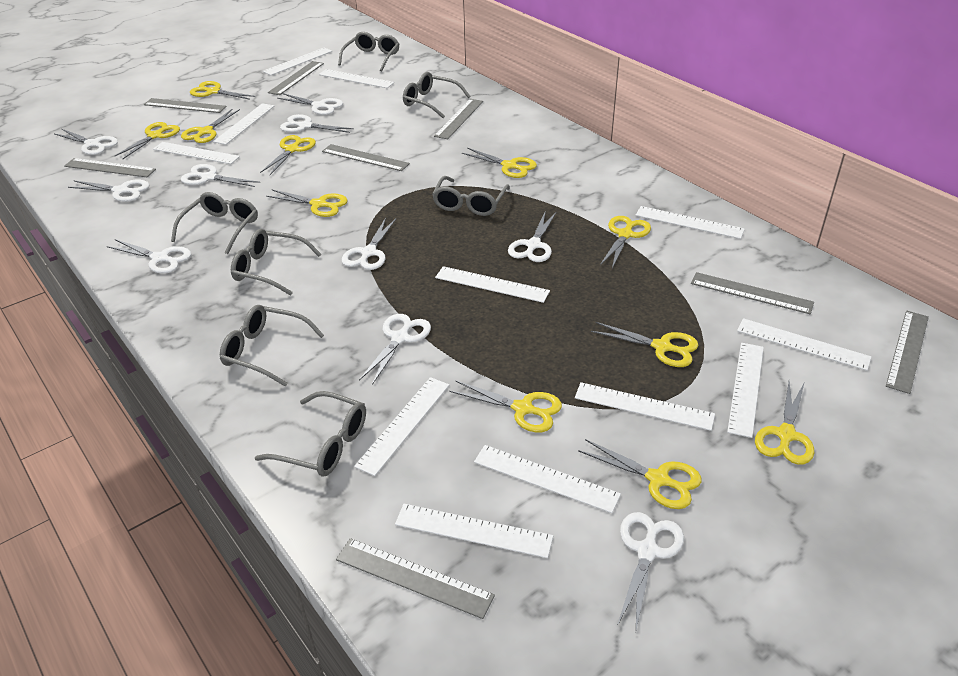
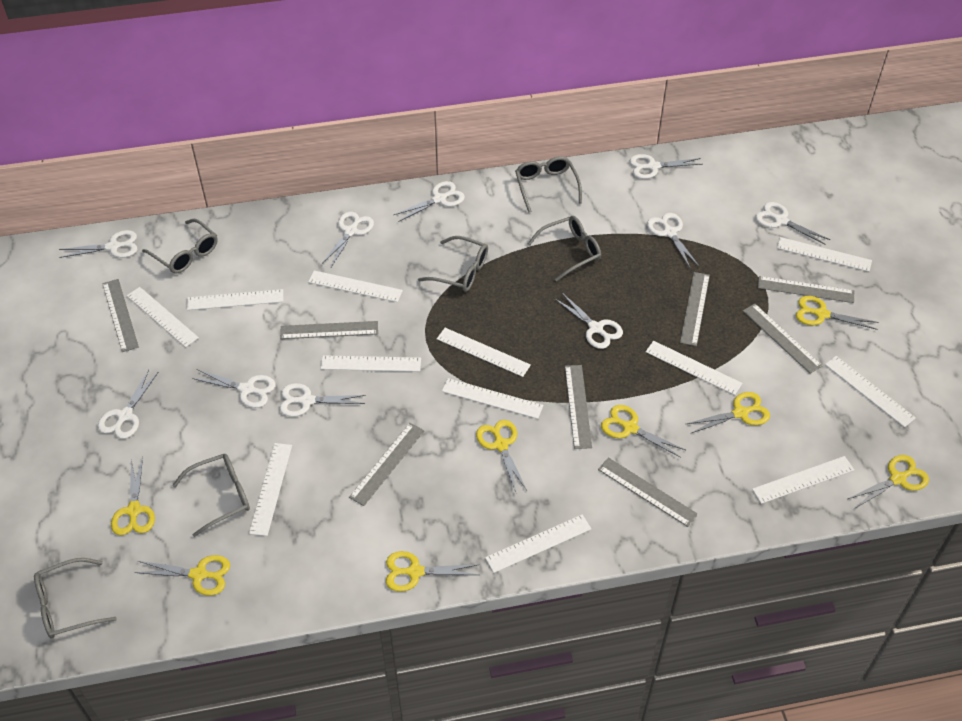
grey glasses: [171,192,258,254] [220,305,324,387] [231,229,321,296] [255,391,366,477] [338,32,399,71] [403,72,470,118] [432,176,510,216] = 7 -> [34,558,117,638] [142,219,218,273] [172,454,250,537] [418,236,488,292] [515,156,582,213] [528,216,601,282] = 6
yellow scissors: [115,122,180,159] [181,109,240,143] [190,81,255,100] [260,135,316,175] [266,189,347,217] [449,380,562,432] [462,148,537,178] [578,439,702,509] [591,322,699,367] [600,216,651,268] [755,381,814,465] = 11 -> [111,457,155,535] [134,555,230,596] [386,551,480,592] [476,420,527,492] [601,405,685,458] [687,392,770,434] [796,296,878,330] [848,455,929,508] = 8

